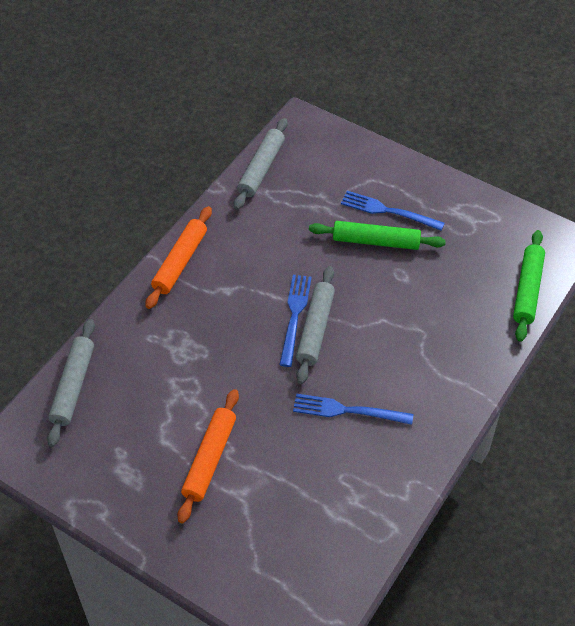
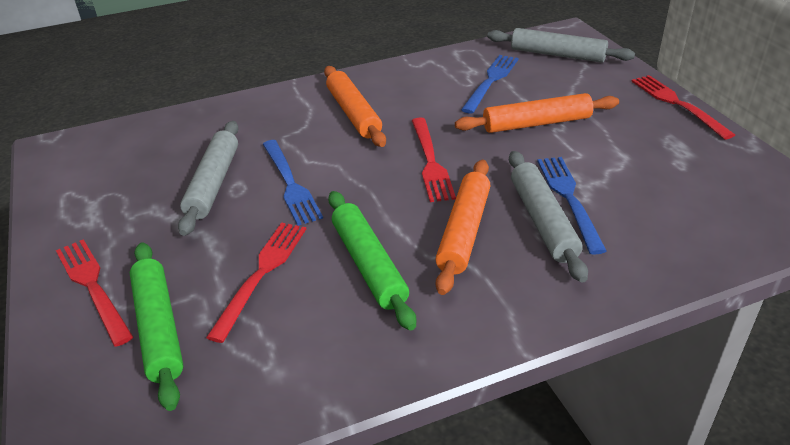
orange rolling pin: [146,206,212,309] [178,389,239,523] = 2 -> [324,66,386,147] [436,160,491,295] [455,93,619,133] = 3
red fork: none = 0 -> [56,239,133,347] [206,222,306,343] [412,117,456,202] [631,75,735,140] = 4

